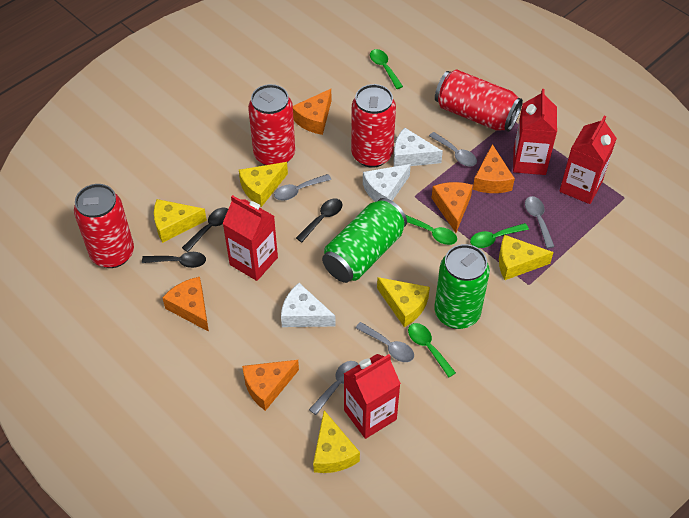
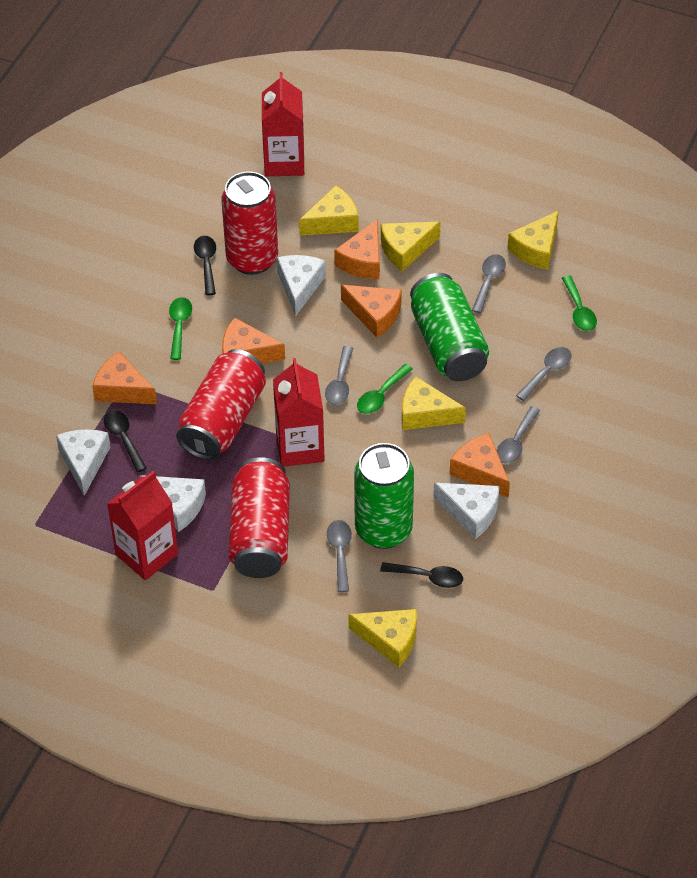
green spoon: [370,49,403,89] [406,215,457,245] [408,323,456,378] [470,223,529,248] = 4 -> [169,297,192,360] [357,364,413,414] [562,276,597,331] = 3
red can: [74,184,134,268] [248,84,295,165] [351,84,396,168] [435,70,523,132] = 4 -> [176,349,266,460] [221,171,278,275] [228,457,290,578] = 3
red carton: [222,195,278,281] [344,354,401,439] [513,89,557,175] [560,116,617,204] = 4 -> [107,471,178,580] [262,72,304,176] [273,358,325,467] = 3
white cheese: [281,283,336,327] [363,164,411,202] [393,128,443,167] = 3 -> [56,429,110,496] [140,475,206,532] [277,255,326,316] [433,483,500,539] = 4

